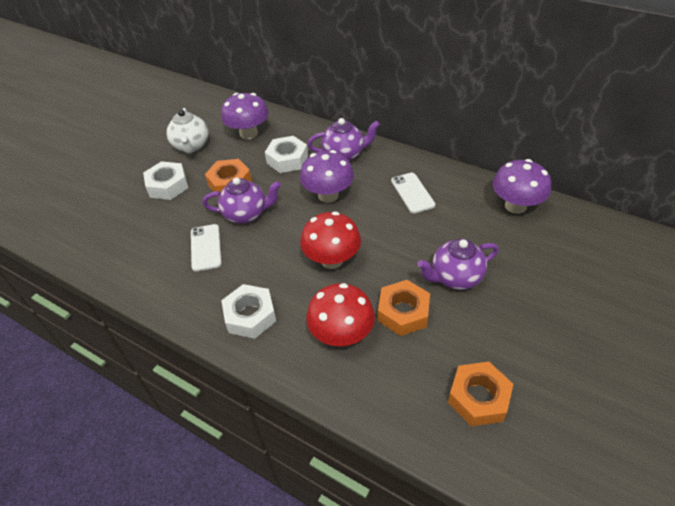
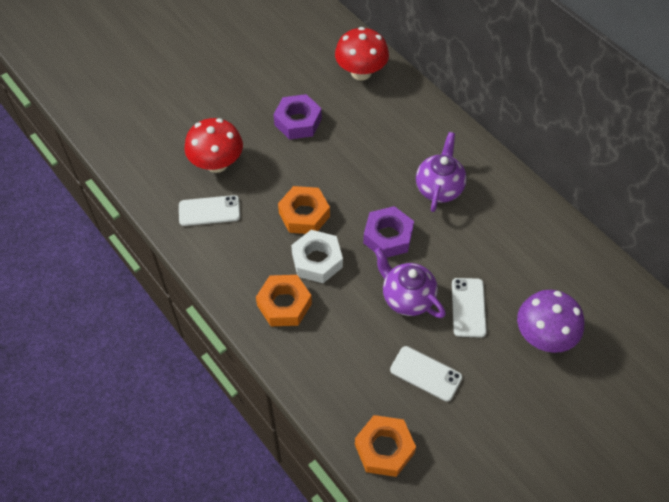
purple mushroom: [221,93,269,139] [300,150,354,203] [492,159,551,214] = 3 -> [517,290,584,353] = 1
purple nut: none = 0 -> [274,94,322,140] [363,206,414,257] = 2
purple teapot: [202,178,281,224] [308,118,380,161] [417,239,499,290] = 3 -> [374,248,446,318] [416,132,467,212] = 2
white nut: [143,161,188,200] [221,284,276,339] [265,136,308,173] = 3 -> [291,230,343,283] = 1
white phone: [191,224,222,272] [391,173,435,213] = 2 -> [179,195,240,226] [390,346,462,401] [452,278,487,338] = 3
white teapot: [166,108,209,154] = 1 -> none = 0

